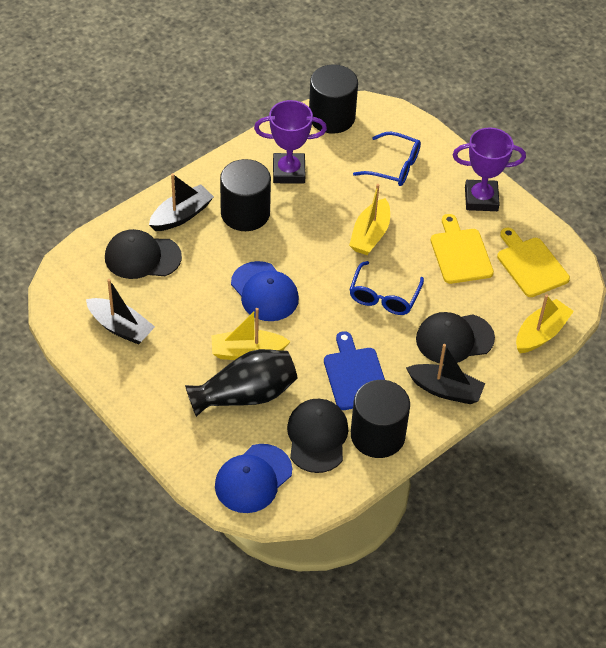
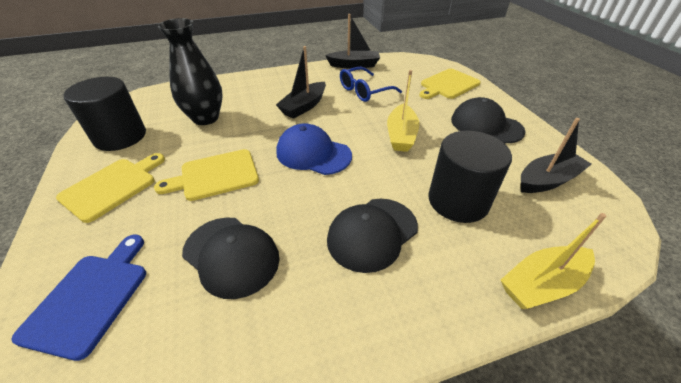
black cylinder: [220,159,271,231] [309,65,358,134] [351,380,410,458] = 3 -> [63,77,146,151] [428,131,512,223] = 2
blue cap: [215,444,292,513] [231,261,299,321] = 2 -> [276,123,352,175] = 1
blue glasses: [349,261,424,315] [353,132,421,186] = 2 -> [340,67,402,102] = 1
purple trophy: [254,100,327,184] [453,127,526,211] = 2 -> none = 0
yellow boat: [211,308,291,360] [349,184,390,255] [516,294,574,353] = 3 -> [387,70,419,152] [501,213,606,309] = 2
yellow cutting board: [431,214,494,284] [497,228,570,297] = 2 -> [56,153,165,223] [154,149,259,201] [419,69,481,99] = 3

